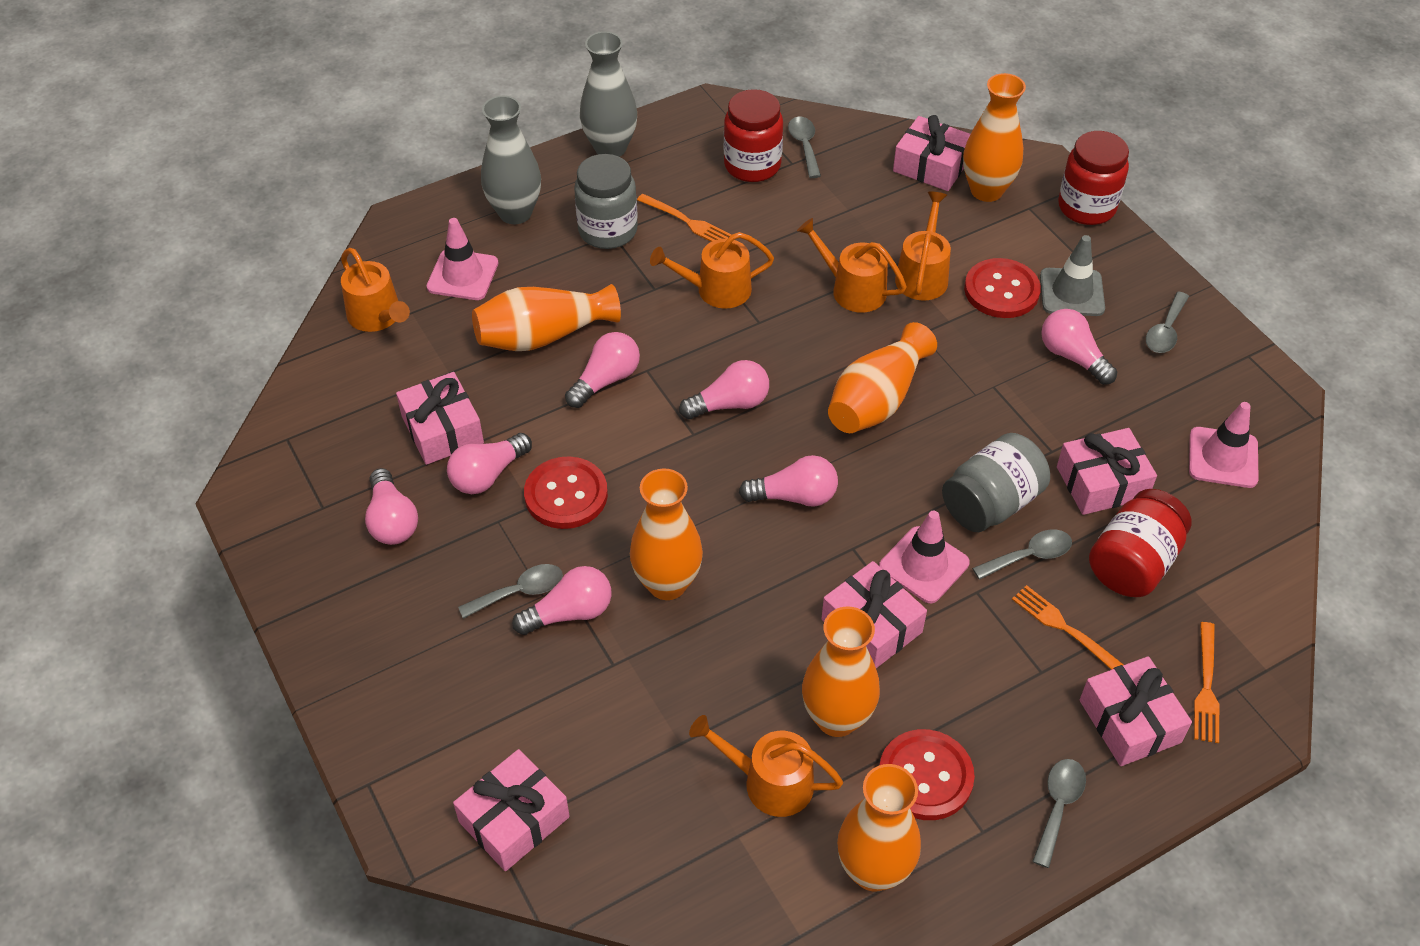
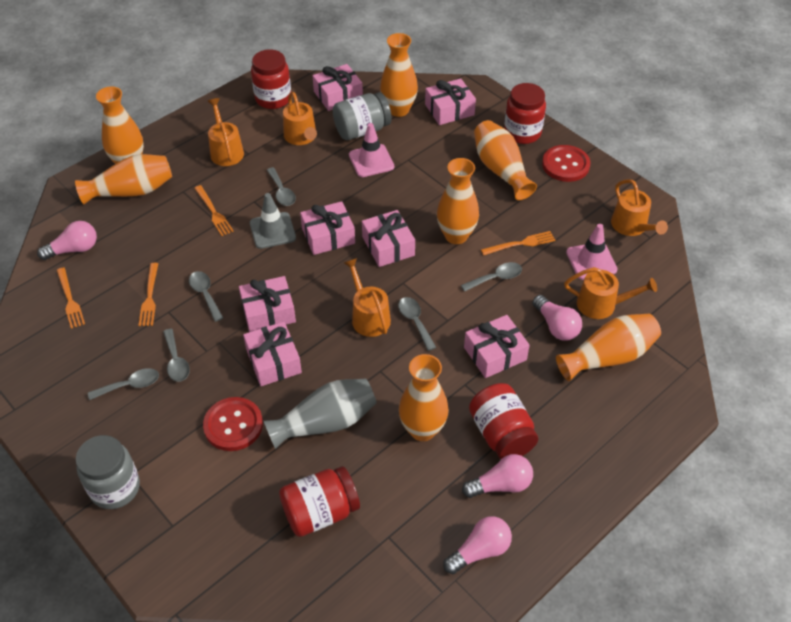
grey spoon: [458,564,563,619] [788,117,821,178] [972,529,1072,580] [1032,759,1086,868] [1146,291,1189,353] = 5 -> [88,368,159,400] [163,329,190,382] [189,271,223,322] [267,167,296,206] [398,297,436,351] [461,262,522,292] = 6
grey vase: [481,96,541,224] [580,31,637,157] = 2 -> [264,379,377,449] = 1
orange fork: [637,194,732,242] [1012,585,1124,670] [1194,622,1219,743] = 3 -> [57,267,85,329] [138,263,159,326] [194,185,234,236] [481,231,555,255] = 4
orange vase: [472,284,621,351] [630,468,703,600] [802,607,880,737] [828,322,937,433] [837,764,921,892] [963,73,1026,202] = 6 -> [75,154,172,204] [96,87,144,164] [380,33,418,117] [399,354,449,441] [437,158,479,244] [474,120,537,200] [556,314,661,381] = 7
pink gift: [396,372,484,465] [453,749,570,871] [821,561,927,668] [893,115,970,191] [1057,428,1157,515] [1080,656,1192,766] = 6 -> [239,276,296,332] [243,322,302,386] [300,201,355,255] [313,64,363,111] [362,210,415,267] [425,78,476,125] [464,315,530,378] = 7
pink light bulb: [365,468,418,545] [447,433,532,494] [512,566,612,635] [565,332,640,408] [679,360,769,419] [739,455,838,507] [1041,309,1117,385] = 7 -> [37,221,97,260] [443,516,512,574] [462,454,533,498] [532,295,582,341] = 4
pink traffic cone: [427,218,499,300] [879,511,970,603] [1189,402,1259,488] = 3 -> [349,123,394,177] [566,224,618,280] = 2
red button: [524,456,608,529] [880,729,975,820] [964,258,1041,318] = 3 -> [203,397,263,451] [542,145,590,182] = 2
red jar: [724,89,783,182] [1058,131,1129,225] [1089,489,1192,597] = 3 -> [251,50,291,109] [279,466,360,537] [469,383,538,459] [504,83,546,144] = 4

